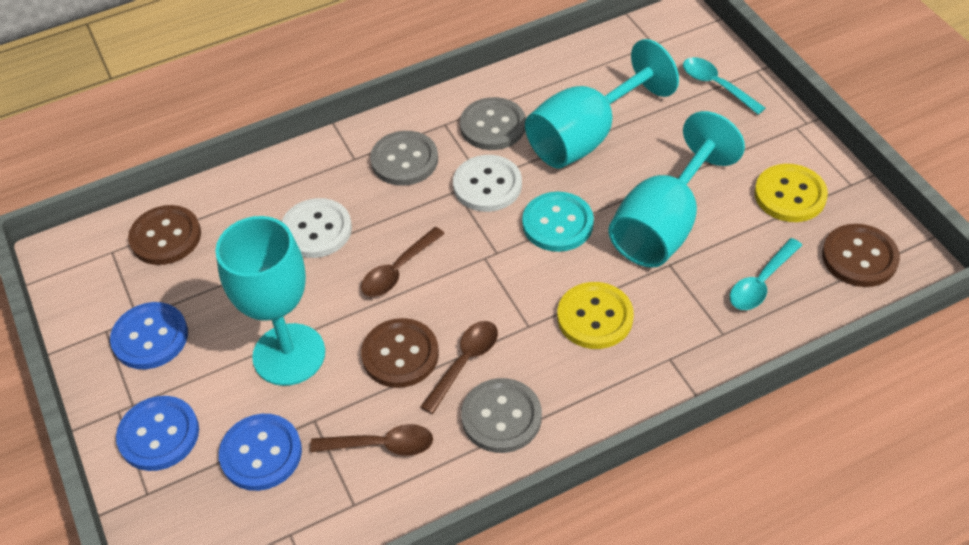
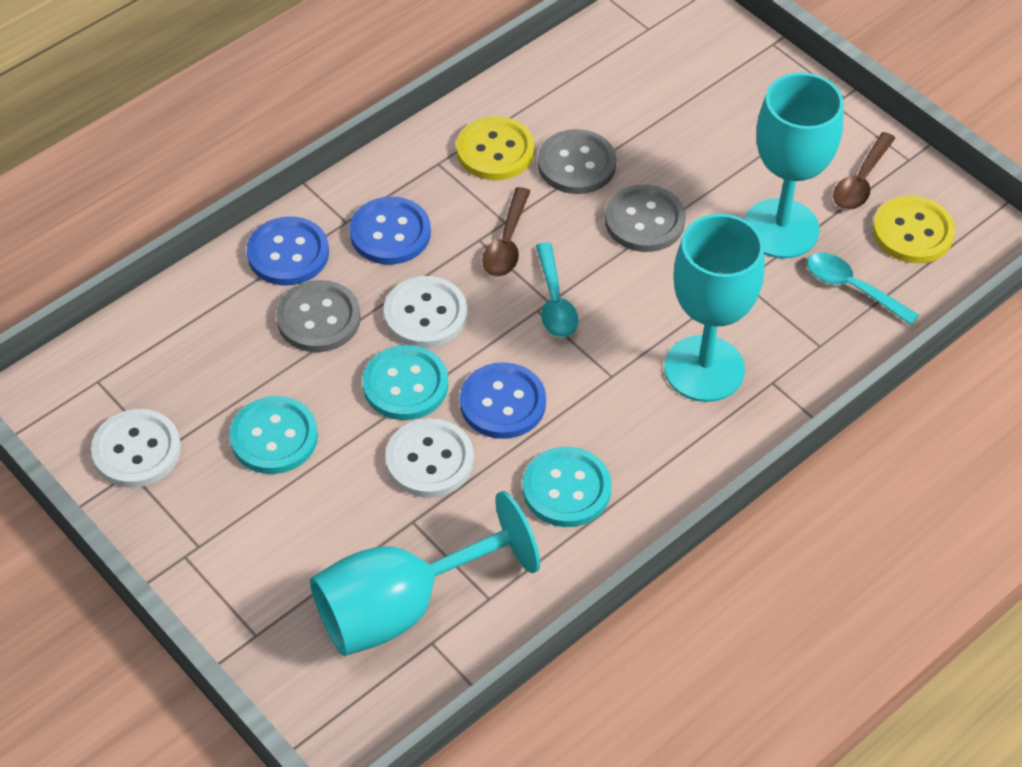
brown button: [128,205,201,265] [361,318,439,388] [822,224,900,287] = 3 -> none = 0
brown spoon: [310,424,433,456] [361,227,445,297] [420,321,498,414] = 3 -> [482,187,530,277] [833,132,895,210] = 2
turquoise button: [522,192,594,252] = 1 -> [229,396,318,474] [363,345,448,420] [523,447,612,527] = 3
white button: [281,198,352,258] [453,155,522,212] = 2 -> [91,409,181,488] [384,276,467,348] [385,418,474,498] = 3

